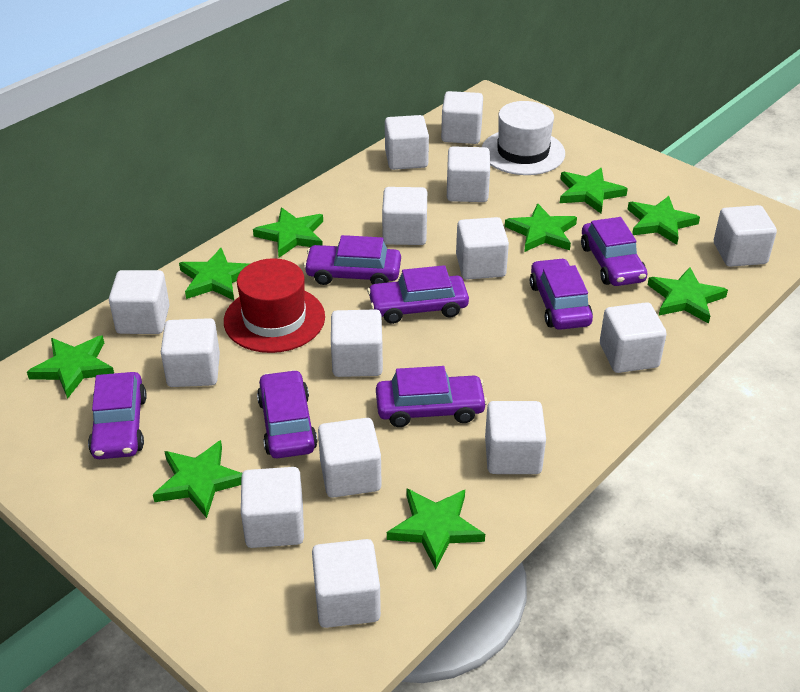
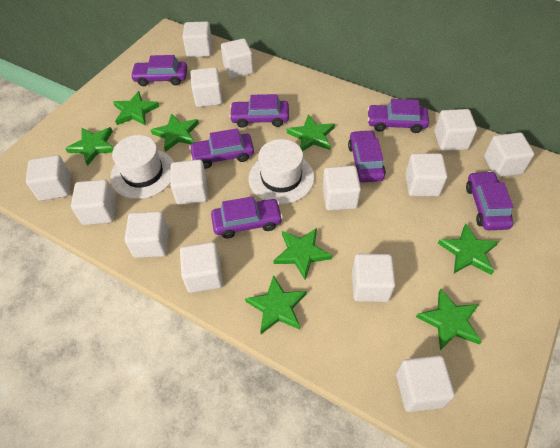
green star: [27,335,114,399] [153,440,242,518] [179,248,249,300] [253,208,323,258] [387,489,485,570] [505,203,577,252] [560,168,628,213] [627,196,700,245] [648,267,728,324] = 9 -> [65,127,114,166] [113,91,160,126] [151,113,199,152] [245,275,307,334] [273,228,332,280] [287,115,335,151] [416,289,482,351] [438,223,499,275] = 8
red hat: [224,258,325,353] = 1 -> none = 0
white hat: [482,101,565,175] = 1 -> [110,135,174,199] [249,139,314,204] = 2

